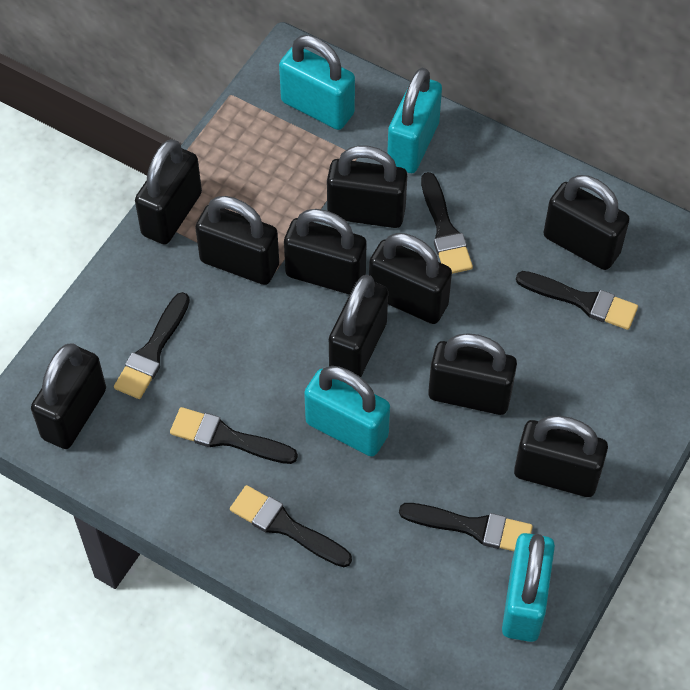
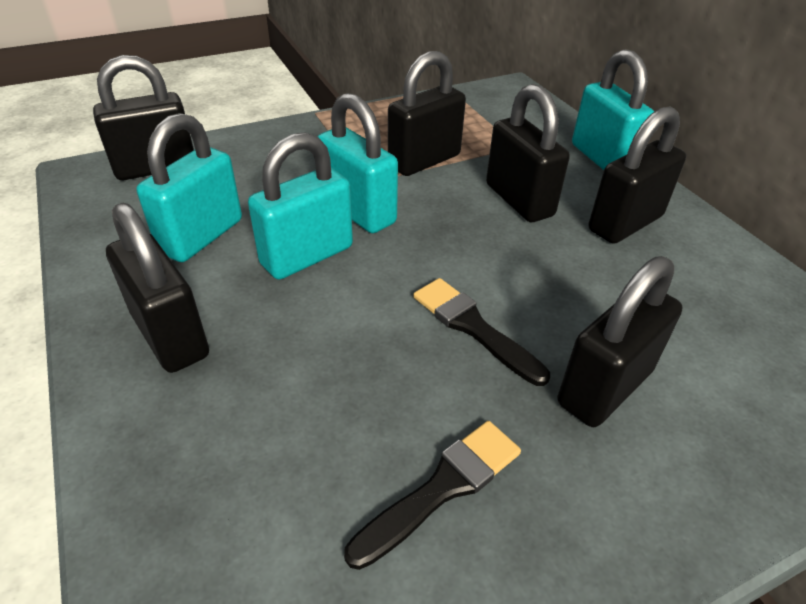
black brush: [114,292,190,399] [170,407,298,464] [230,485,352,567] [399,503,533,551] [421,172,473,274] [516,271,638,330] = 6 -> [344,421,521,570] [413,278,550,386] = 2
black padlock: [31,343,106,449] [135,139,202,245] [195,196,279,285] [284,209,367,295] [327,145,407,228] [329,275,388,377] [369,233,452,324] [428,333,517,415] [514,416,608,497] [543,175,630,270] = 10 -> [93,55,194,180] [106,203,209,373] [388,51,466,176] [486,84,570,222] [557,256,682,427] [589,106,686,244] = 6

